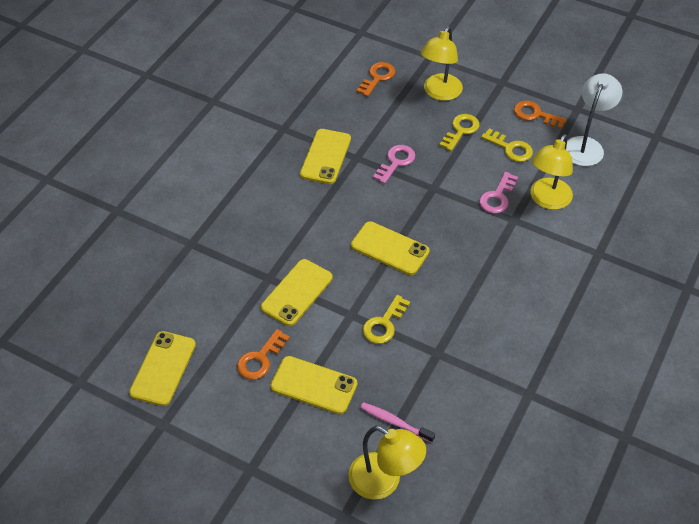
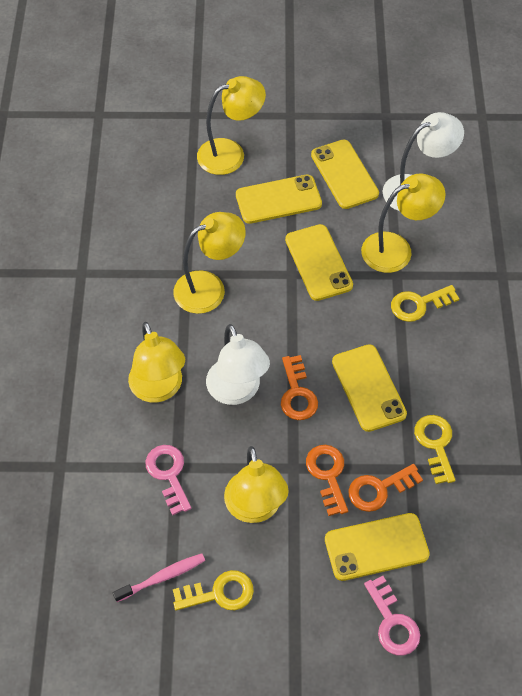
white lamp: [566,73,622,166] = 1 -> [206,324,270,405] [383,112,464,211] = 2
yellow lamp: [348,426,426,500] [421,26,463,101] [530,134,573,210] = 3 -> [128,322,185,403] [173,212,246,314] [197,76,266,175] [224,446,289,523] [361,173,445,273] = 5

